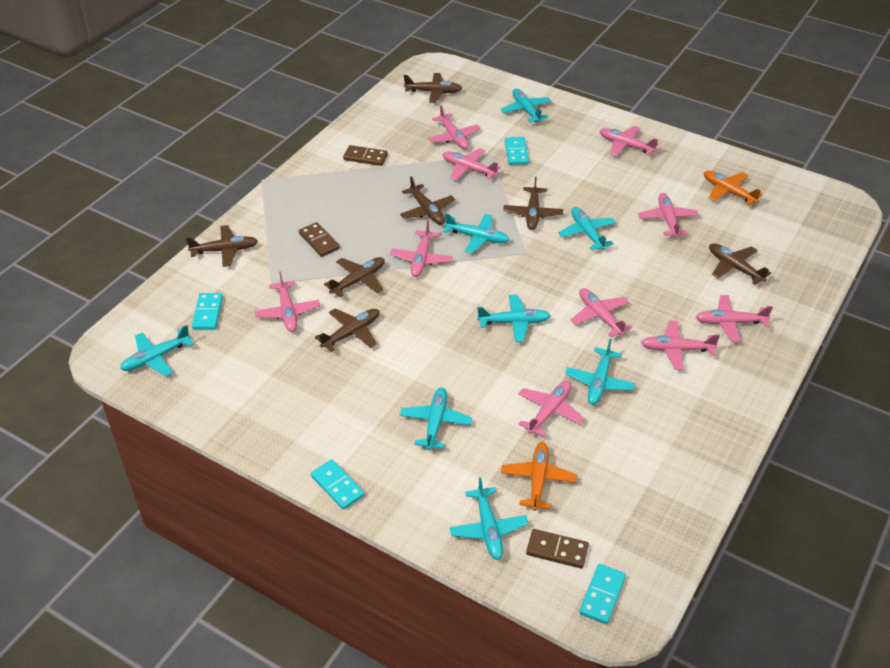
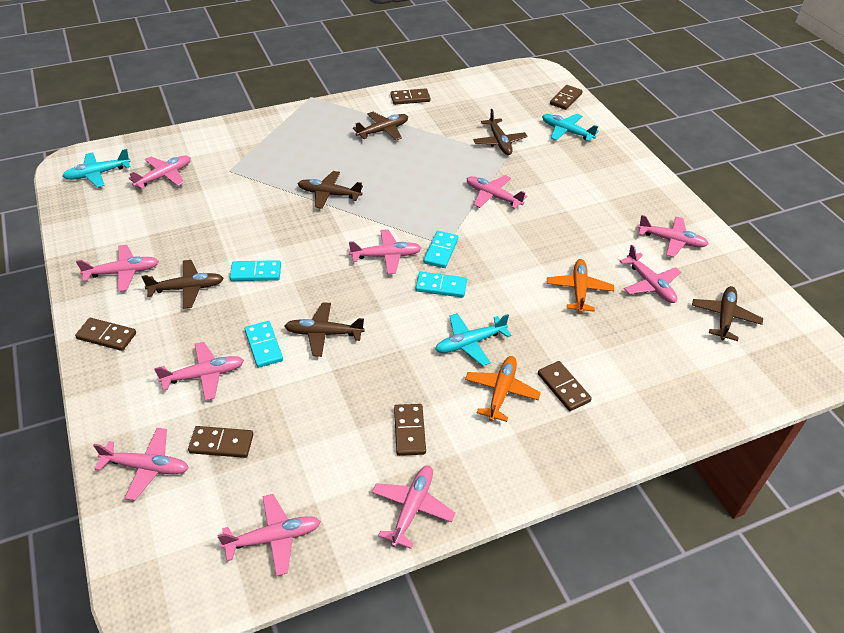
brown domino: [299,222,340,257] [343,145,388,166] [526,529,589,568] = 3 -> [75,318,136,351] [188,426,254,458] [390,88,431,105] [394,404,426,456] [538,361,592,411] [550,85,583,110] = 6
brown plane: [186,225,258,267] [315,308,379,352] [324,257,385,297] [400,177,455,225] [404,73,462,103] [503,177,563,230] [709,243,771,285] = 7 -> [141,260,224,309] [285,302,365,357] [297,171,363,209] [353,112,408,140] [473,109,528,155] [692,286,763,341] = 6
turquoise plane: [120,325,194,376] [400,387,472,450] [443,213,509,253] [450,477,528,560] [477,295,551,342] [501,89,551,123] [558,207,616,250] [565,339,635,405] = 8 -> [62,149,131,187] [435,313,511,366] [542,114,599,142] = 3

